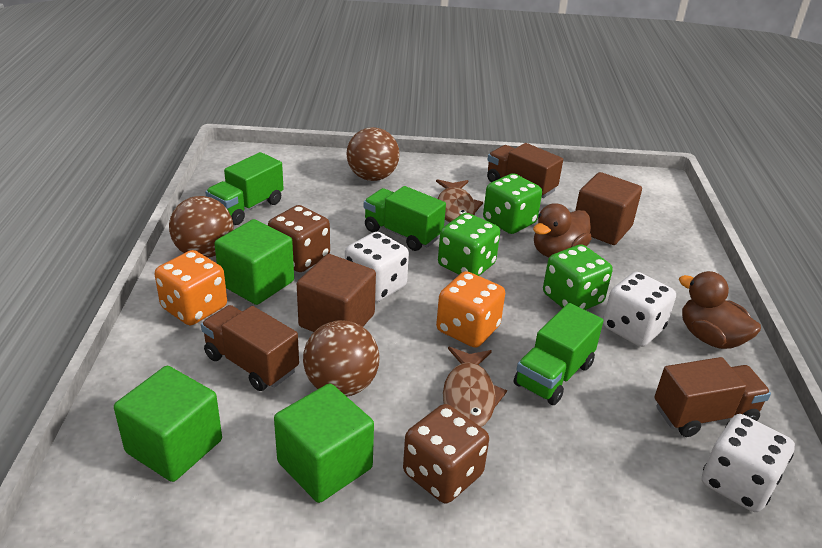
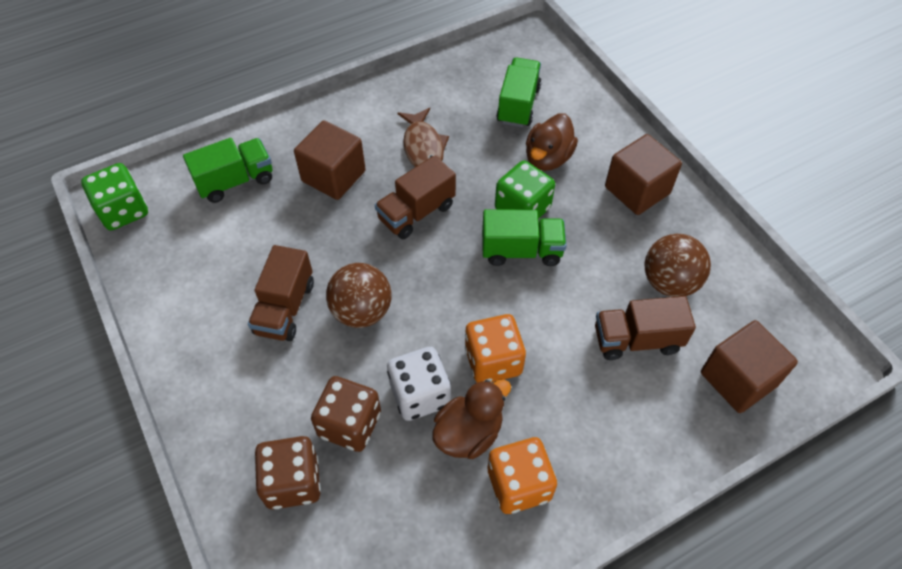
brown ball: [169,196,233,258] [303,320,379,397] [346,127,400,181] = 3 -> [326,263,392,328] [644,234,711,297] = 2
brown cube: [297,254,376,332] [575,172,642,245] = 2 -> [294,120,366,200] [605,134,682,215] [701,320,798,413] = 3
brown fish: [436,179,483,223] [443,347,507,427] = 2 -> [398,108,449,167] = 1
green cube: [114,366,222,482] [214,219,294,305] [274,383,374,503] = 3 -> none = 0
green dice: [438,213,500,276] [483,173,542,234] [543,244,613,310] = 3 -> [81,163,148,230] [495,161,555,219] = 2
white dice: [345,232,409,302] [603,272,676,347] [702,414,795,512] = 3 -> [387,347,451,421] = 1

